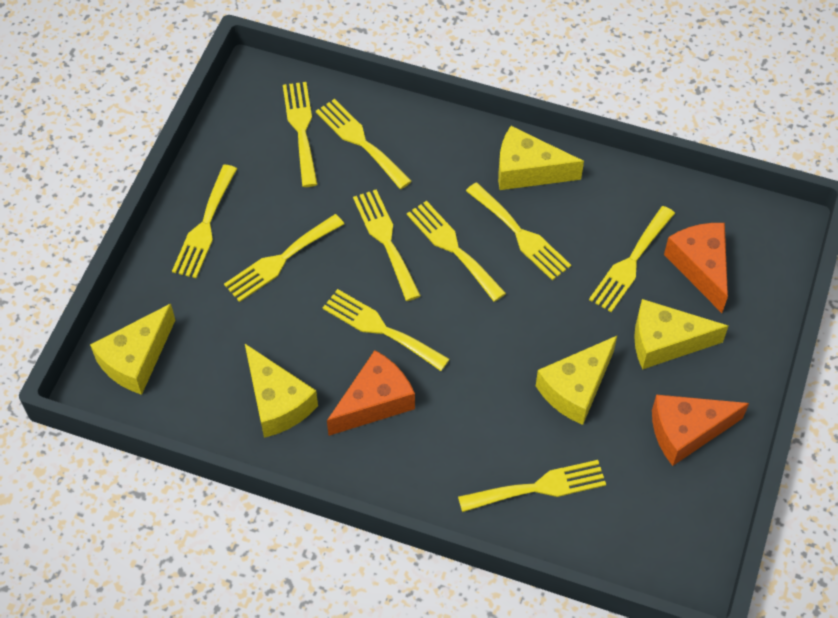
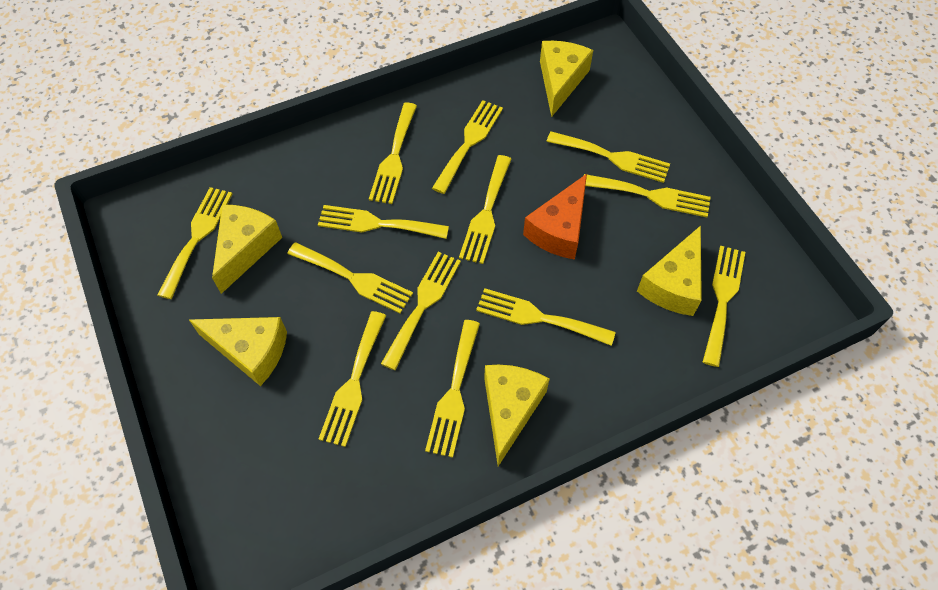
orange cheese: [327,350,415,436] [652,395,749,466] [664,223,728,313] = 3 -> [523,174,587,260] = 1
yellow fork: [172,165,237,278] [224,214,344,302] [283,82,318,187] [316,99,412,189] [323,289,450,371] [353,189,421,301] [407,201,506,302] [458,460,606,512] [466,182,571,281] [589,206,675,312] = 10 -> [158,187,232,299] [287,242,413,313] [318,205,449,239] [319,311,386,447] [369,103,417,204] [381,252,461,370] [425,320,480,458] [432,100,503,194] [459,155,511,264] [476,288,616,346] [546,131,670,183] [584,174,711,217] [703,246,745,367] = 13

